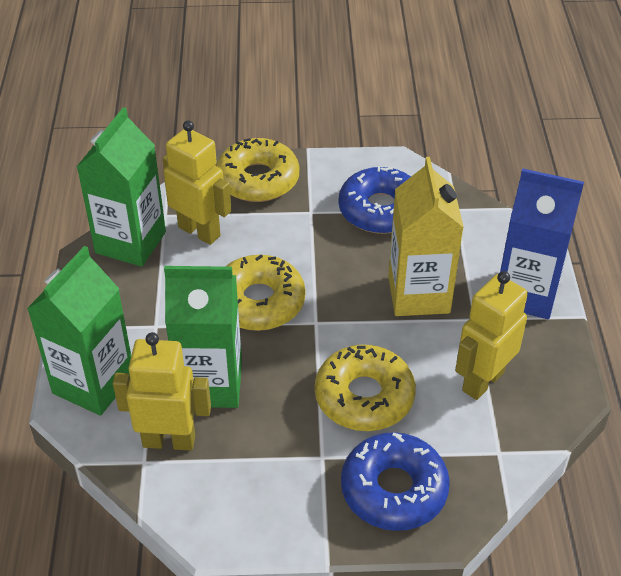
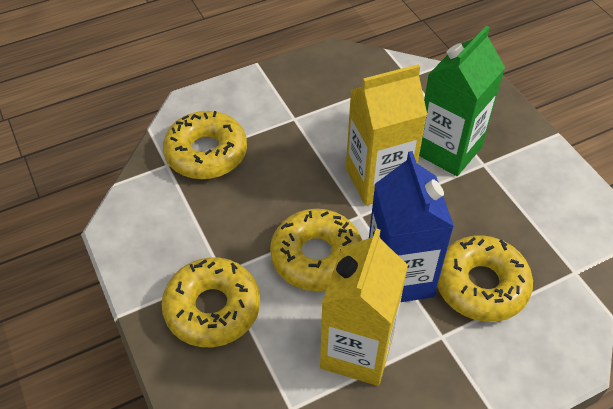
blue donut: [338,166,411,234] [341,432,450,531] = 2 -> none = 0
green carton: [27,246,131,416] [77,107,166,267] [164,266,242,408] = 3 -> [419,26,505,176] = 1
yellow carton: [388,157,464,316] = 1 -> [320,229,408,386] [346,64,427,206] = 2
yellow donut: [216,138,299,202] [225,255,305,331] [315,344,416,431] = 3 -> [162,257,260,347] [163,111,247,179] [270,209,362,291] [437,235,533,322] = 4
yellow robot: [113,332,211,451] [163,120,231,245] [455,271,528,400] = 3 -> none = 0

